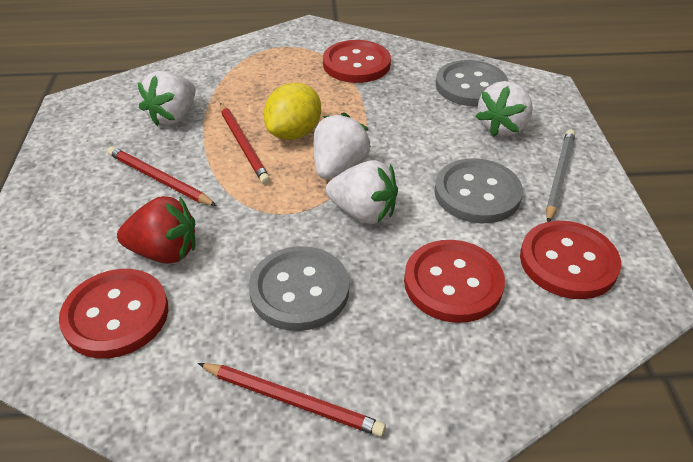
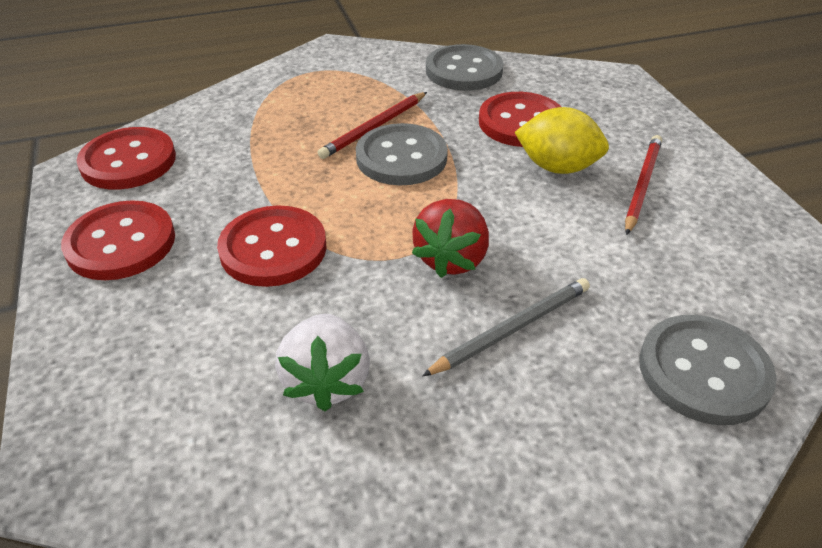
red pencil: [107,146,217,206] [198,363,386,437] [220,103,270,184] = 3 -> [318,92,427,159] [625,135,662,235] = 2
white strawberry: [138,71,196,126] [314,113,371,179] [326,160,398,224] [476,81,533,137] = 4 -> [275,314,370,411] = 1

